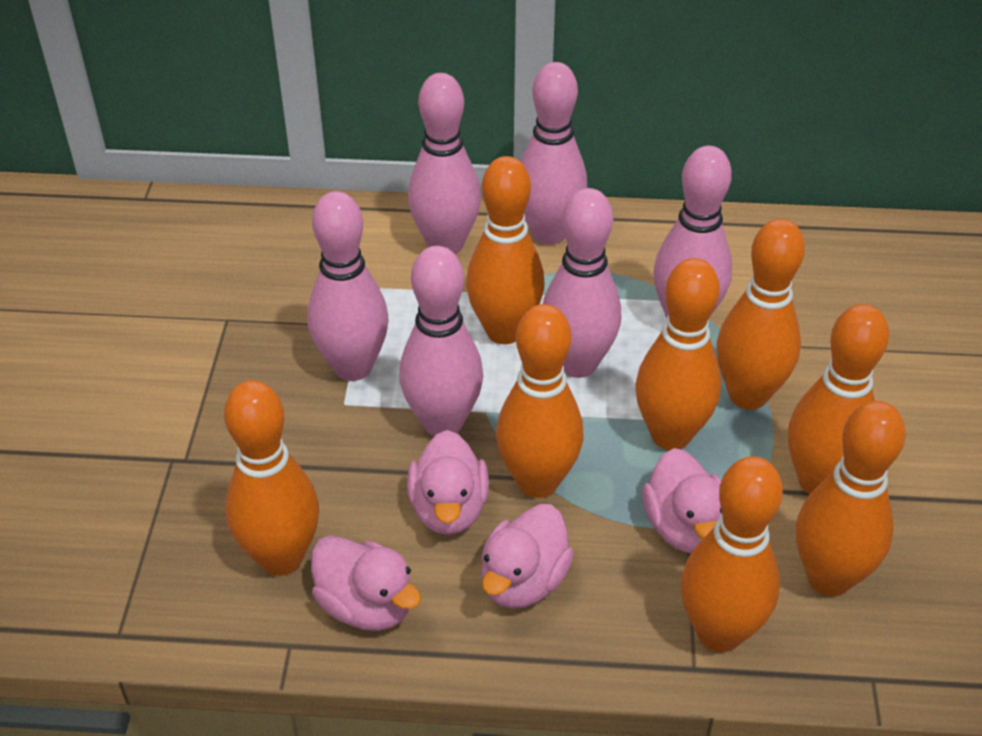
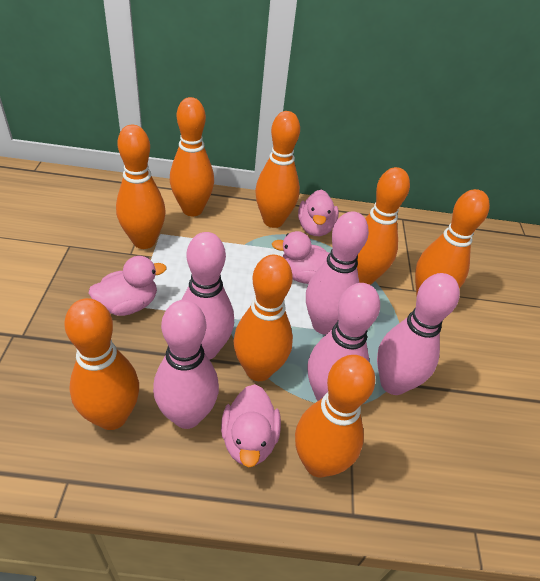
pink bowling pin: [307,191,388,381] [399,246,483,436] [408,73,481,254] [520,62,587,245] [543,188,621,378] [653,146,732,319] = 6 -> [153,300,219,429] [181,232,234,360] [306,211,369,335] [308,283,380,401] [377,273,460,395] = 5

